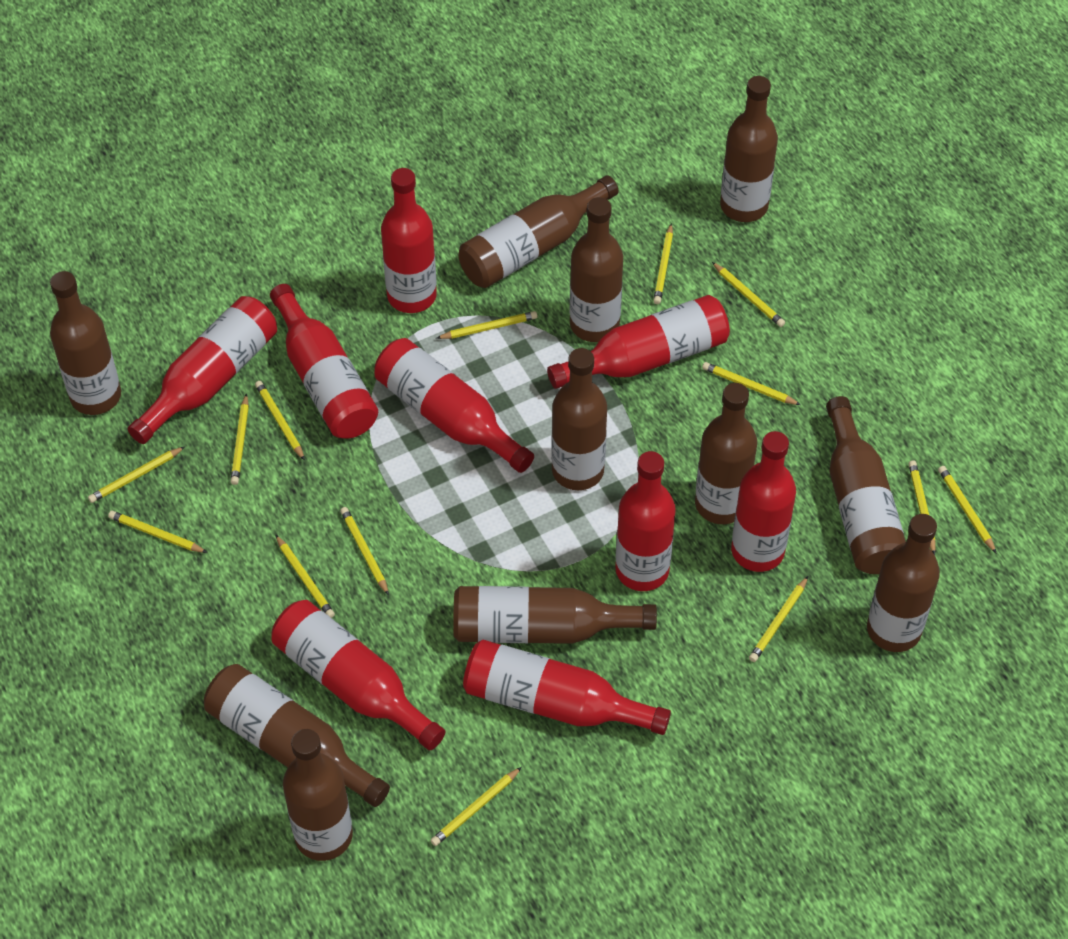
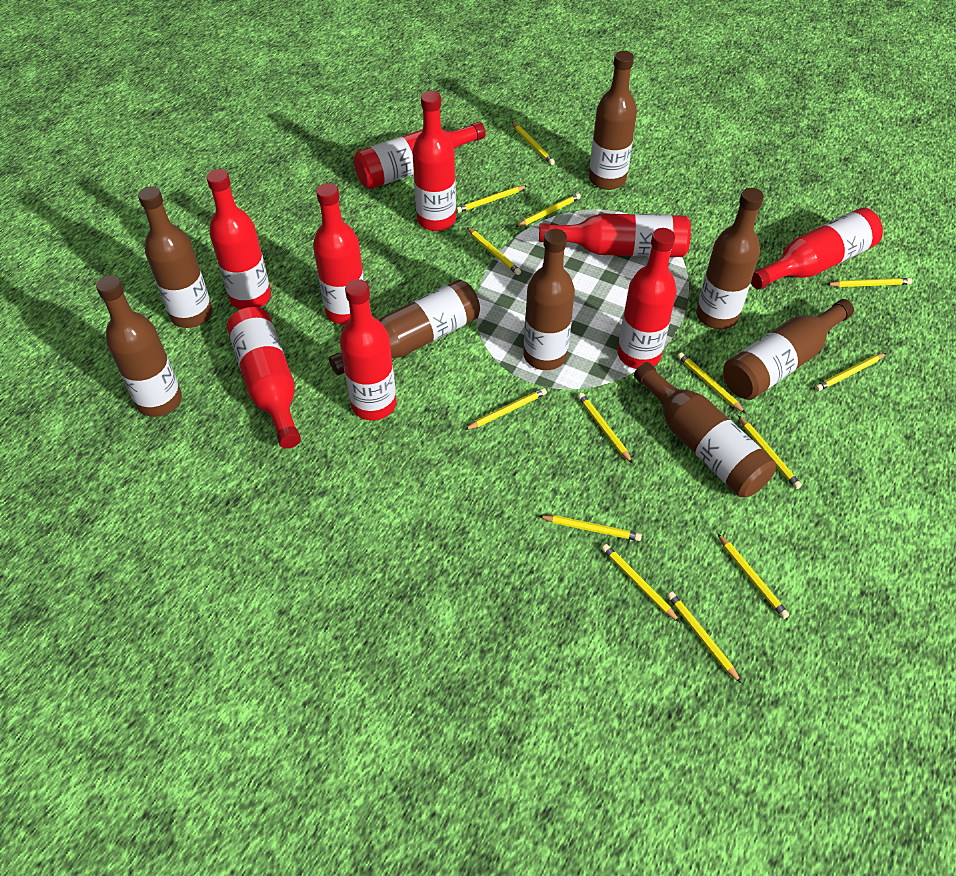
brown bottle: [50,271,121,415] [204,664,390,807] [283,729,353,861] [453,586,657,644] [458,175,618,288] [551,348,607,490] [569,197,623,342] [695,383,757,524] [720,76,778,222] [826,396,906,574] [867,514,940,652] = 11 -> [96,276,182,417] [138,186,212,328] [329,279,480,375] [524,229,575,370] [589,51,637,190] [634,362,776,497] [696,188,764,329] [723,299,854,400] = 8

